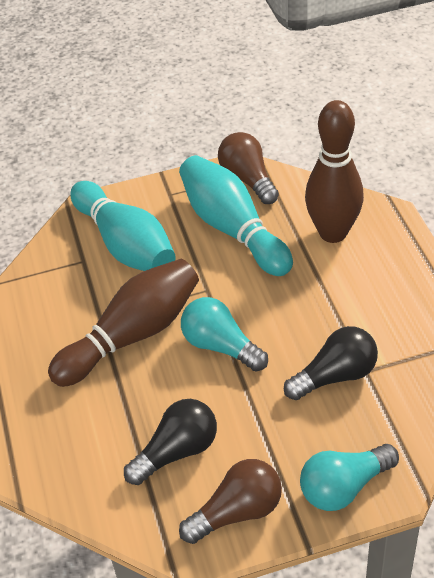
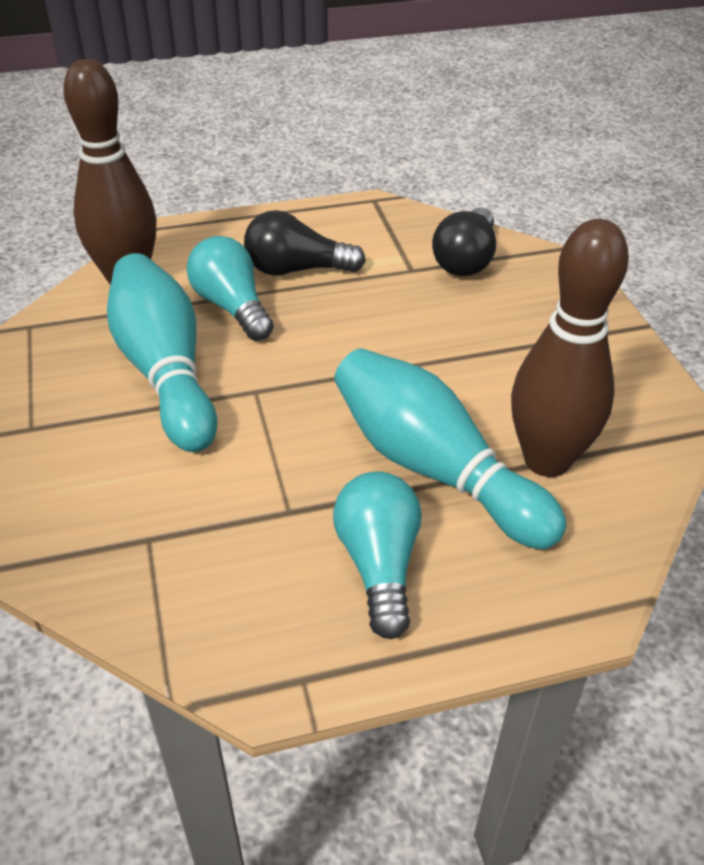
brown light bulb: [179,459,282,544] [218,132,279,204] = 2 -> none = 0

